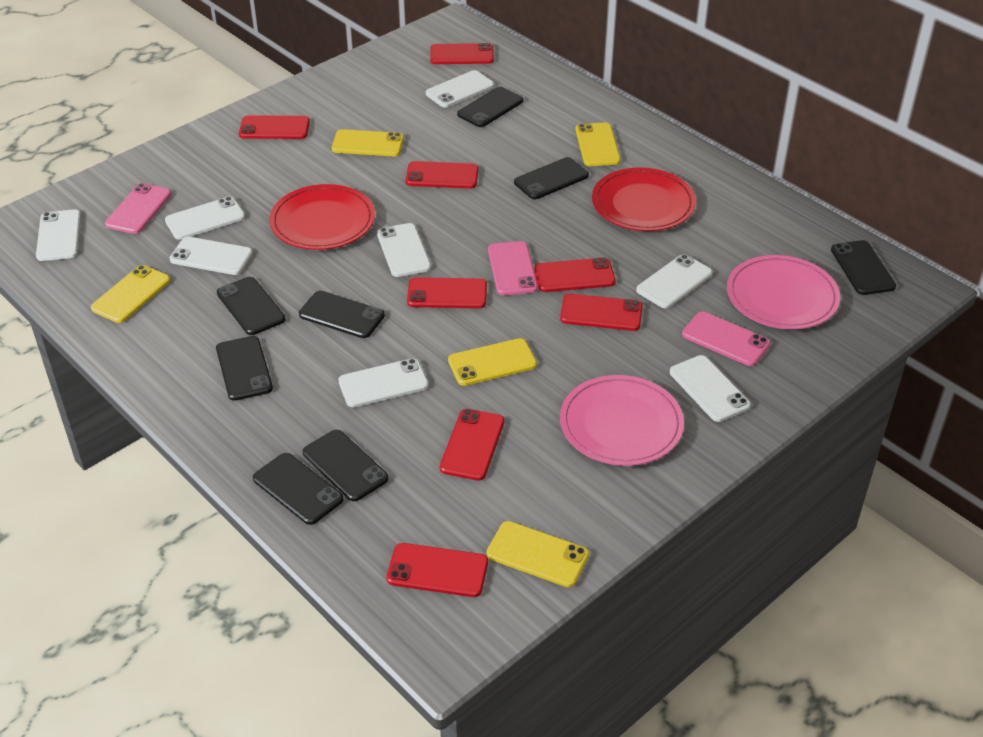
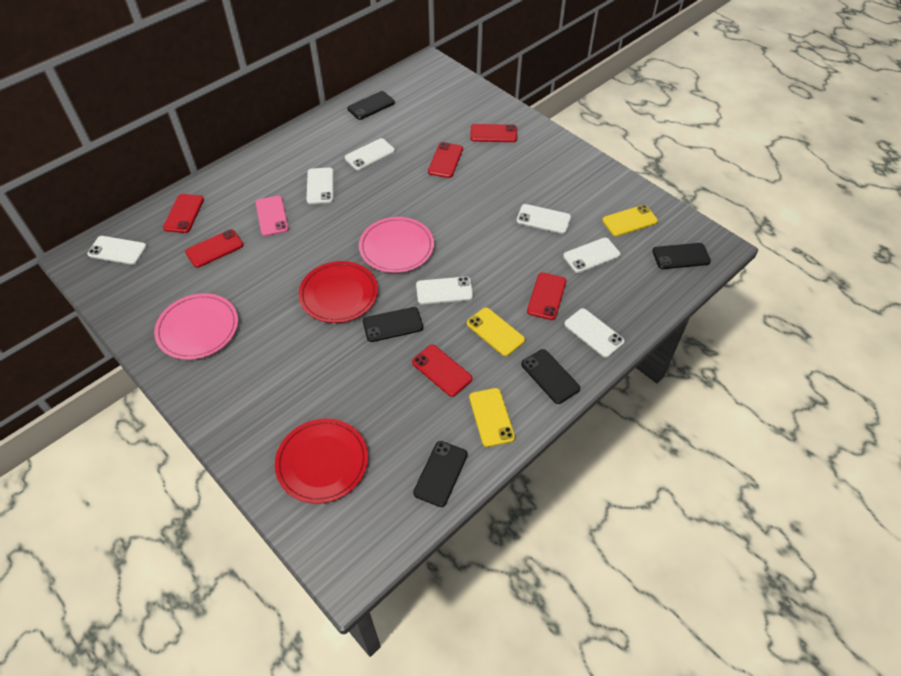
black phone: [216,336,273,401] [217,277,285,335] [253,453,344,525] [299,291,385,338] [303,430,388,501] [457,87,523,127] [514,157,589,199] [831,240,896,295] = 8 -> [347,91,395,120] [363,307,423,342] [413,441,468,507] [521,349,580,404] [652,243,711,269] = 5
pink phone: [105,183,171,234] [488,241,538,295] [682,312,770,366] = 3 -> [256,196,289,236] = 1
red phone: [239,115,310,139] [387,543,488,597] [406,161,479,189] [407,277,487,308] [430,43,494,64] [440,409,504,480] [534,258,616,292] [560,293,643,331] = 8 -> [163,194,204,233] [185,229,244,268] [412,345,472,397] [428,142,463,178] [470,124,517,142] [527,272,566,320] = 6
white phone: [36,209,81,261] [165,196,245,240] [170,237,253,275] [338,358,429,407] [377,223,431,277] [426,70,494,108] [636,254,712,308] [670,355,751,422] = 8 -> [87,236,147,265] [307,168,334,204] [345,138,395,170] [416,276,473,304] [517,204,571,234] [563,238,620,273] [564,308,625,358] = 7
yellow phone: [91,265,170,323] [332,129,404,156] [448,338,537,386] [487,521,589,587] [575,123,621,166] = 5 -> [467,307,525,356] [469,388,515,447] [602,205,658,237] = 3

